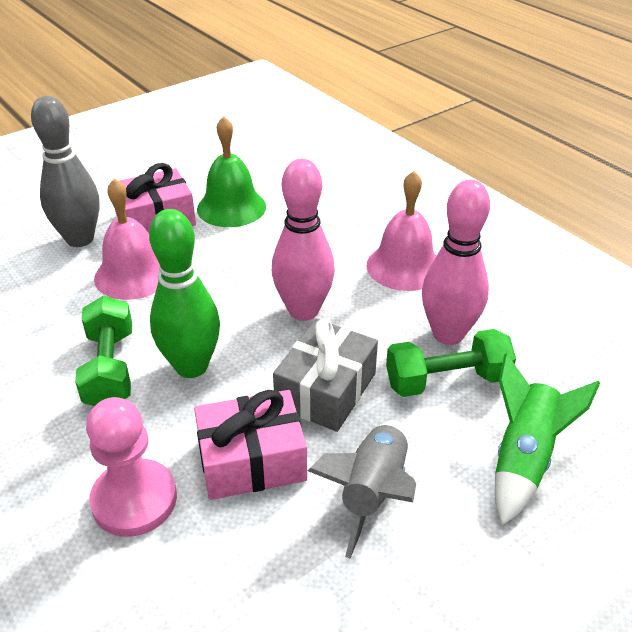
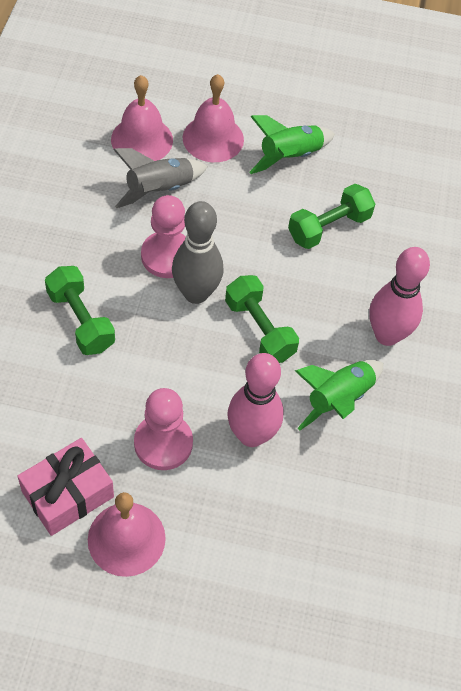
green bell: [197,116,266,227] = 1 -> none = 0
green bowling pin: [149,209,220,378] = 1 -> none = 0
green dumbbell: [75,296,132,406] [386,329,516,397] = 2 -> [45,266,115,355] [225,275,299,363] [288,184,375,249] = 3
green rocket: [495,353,600,525] = 1 -> [249,115,335,174] [295,360,384,430] = 2
grey gift: [273,318,378,432] = 1 -> none = 0
pink bell: [94,178,160,300] [367,171,436,291] = 2 -> [88,492,166,577] [111,75,173,161] [183,74,244,162] = 3
pink gift: [115,163,196,233] [194,390,307,500] = 2 -> [17,438,114,536] = 1
pink pawn: [86,397,177,537] = 1 -> [134,388,193,470] [141,195,186,278] = 2

